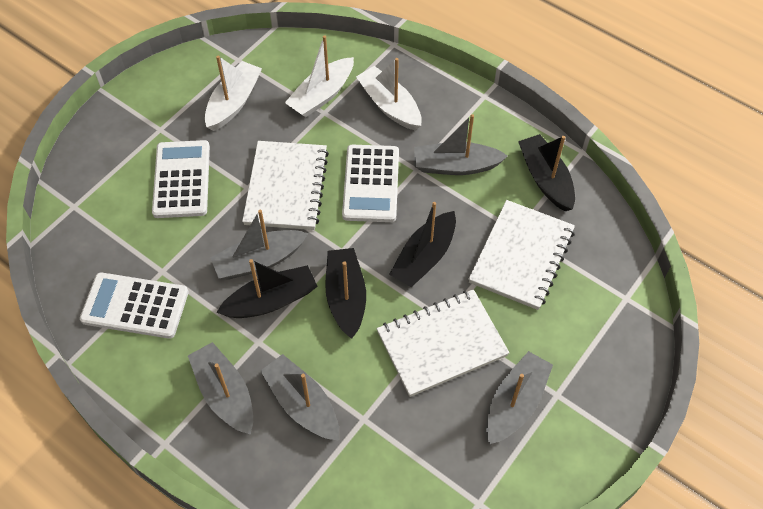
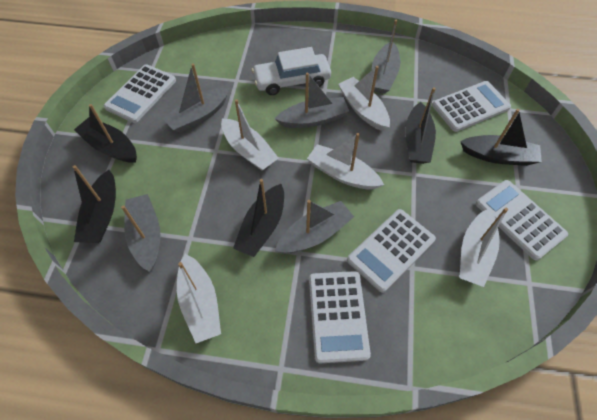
black boat: [216,259,318,318] [325,248,366,339] [389,202,456,287] [518,134,575,211] = 4 -> [73,165,116,243] [74,104,137,163] [233,179,284,257] [405,87,436,164] [460,109,542,166] = 5
white boat: [205,56,262,131] [285,35,354,117] [356,58,422,130] = 3 -> [177,254,221,343] [221,99,279,171] [307,133,384,190] [338,66,390,131] [459,208,508,287] = 5
white calculator: [80,272,189,339] [152,140,210,218] [342,145,399,222] = 3 -> [104,64,176,123] [309,271,371,363] [347,209,436,293] [432,81,511,132] [476,180,568,260] = 5
white car: none = 0 -> [251,47,331,95] = 1
white notebook: [242,141,329,230] [377,289,509,397] [468,200,575,310] = 3 -> none = 0

